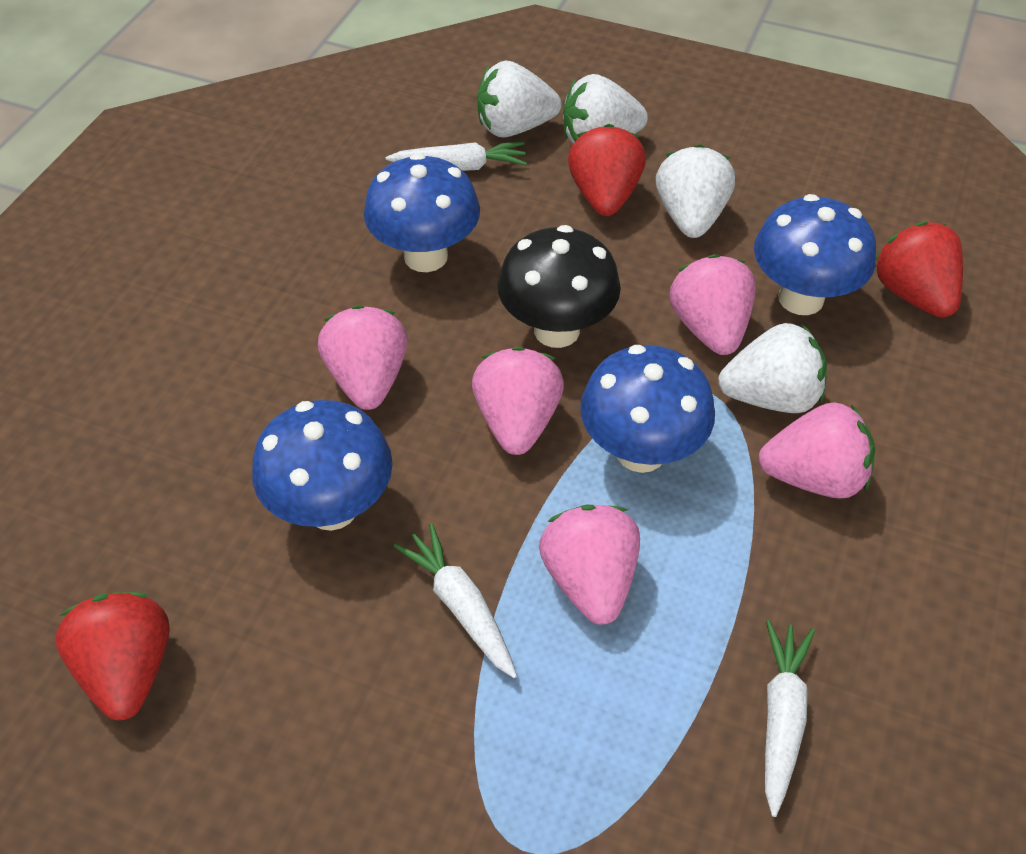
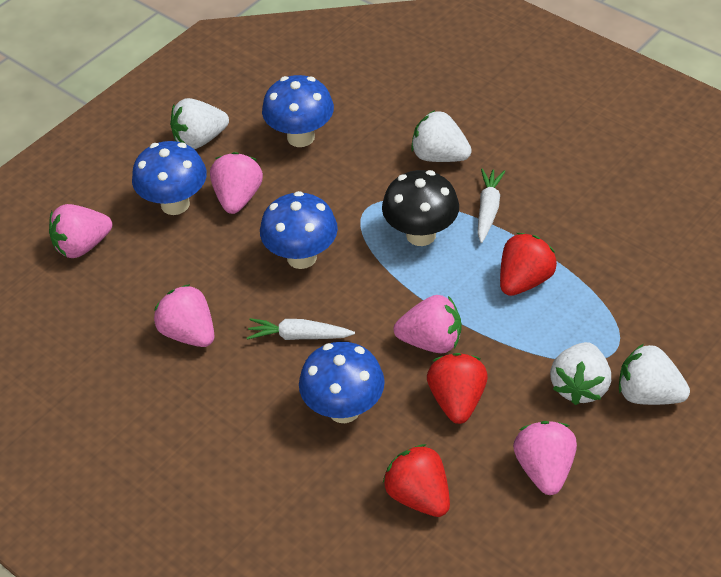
white carrot: [386,142,527,171] [394,524,517,678] [765,620,815,817] = 3 -> [247,318,355,340] [477,168,505,243] = 2

